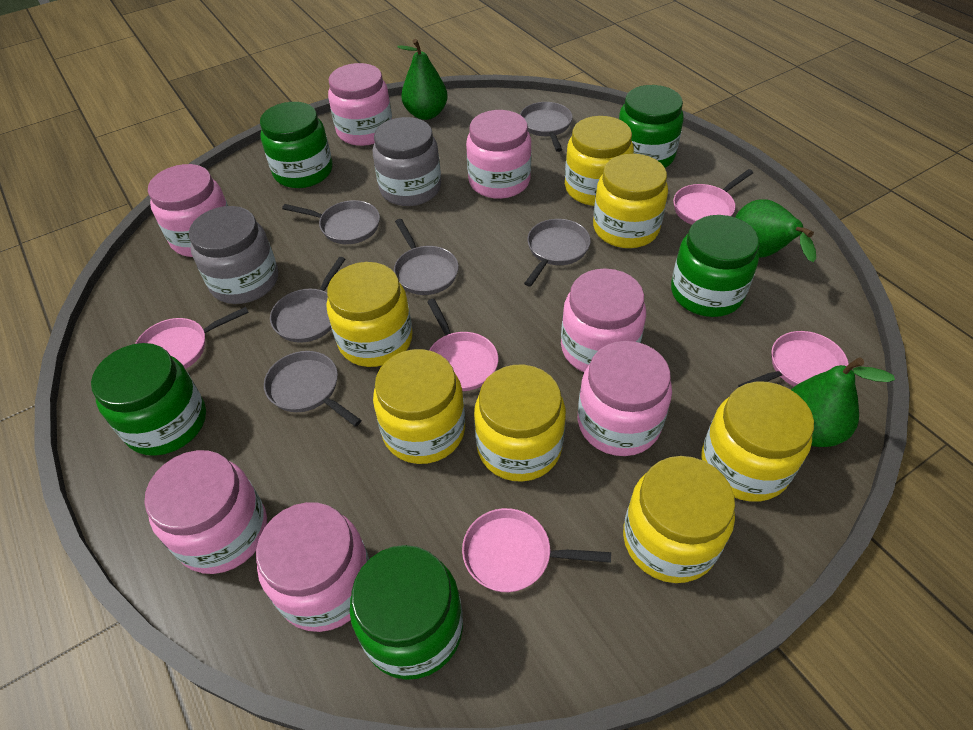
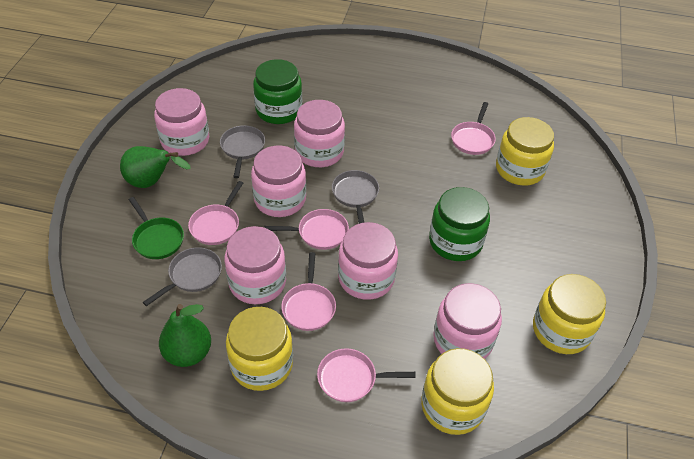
green jar: [91,343,206,456] [260,102,332,188] [350,545,463,680] [619,85,684,168] [671,215,759,317] = 5 -> [253,59,302,124] [429,187,490,261] = 2
green pan: none = 0 -> [129,197,184,259] = 1
green pear: [397,39,448,120] [735,199,816,262] [791,357,895,447] = 3 -> [120,146,191,188] [159,304,211,367] = 2
grey jar: [189,206,278,304] [373,117,441,206] = 2 -> none = 0
grey pan: [264,351,362,427] [270,257,345,343] [282,200,380,244] [394,219,459,295] [520,102,573,152] [524,219,591,287] = 6 -> [143,247,222,306] [220,125,265,178] [332,170,379,224] = 3
pink jar: [144,450,267,574] [148,164,228,257] [256,502,369,632] [328,63,392,146] [466,110,532,199] [561,268,646,372] [578,341,672,456] = 7 -> [154,88,209,156] [224,226,286,304] [251,146,306,217] [294,100,345,167] [338,222,398,300] [433,283,502,359] = 6
yellow jar: [327,262,413,367] [373,349,465,464] [474,365,566,482] [565,116,634,206] [593,154,668,248] [623,456,735,583] [701,382,814,502] = 7 -> [226,307,293,391] [421,348,494,435] [496,117,554,185] [533,274,606,354] = 4

